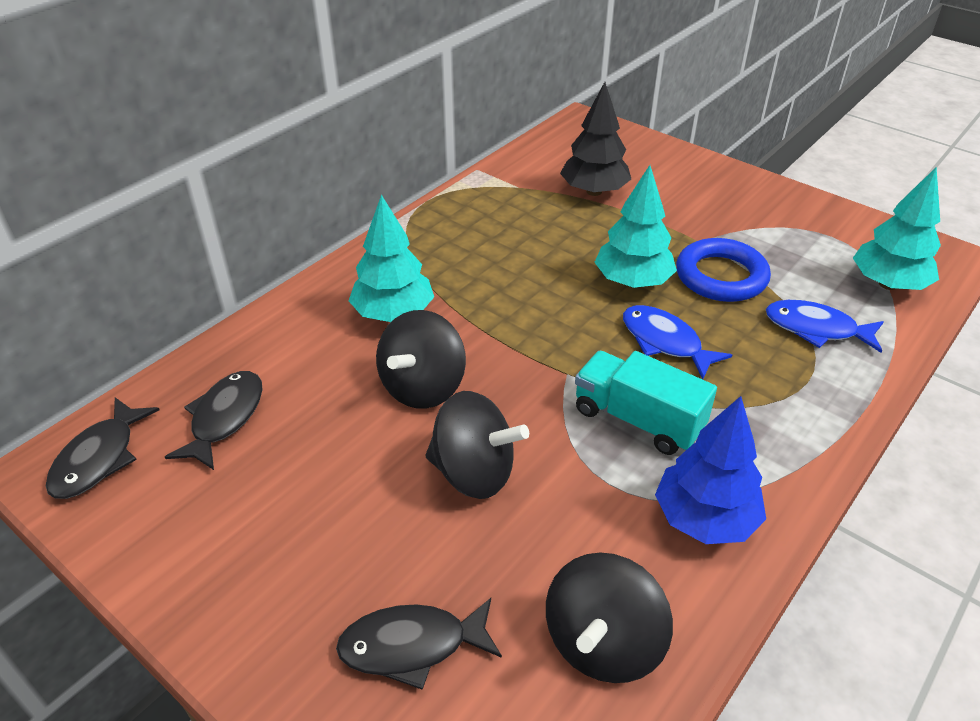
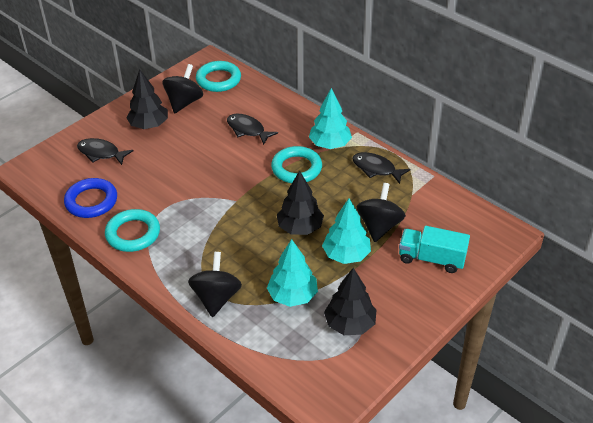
black tree: [560,82,631,196] = 1 -> [126,69,168,129] [277,170,324,235] [324,268,376,335] = 3
blue fish: [623,305,732,380] [766,300,884,353] = 2 -> none = 0
blue tree: [655,396,766,544] = 1 -> none = 0
turquoise ring: none = 0 -> [105,209,160,252] [196,61,241,92] [271,146,322,183] = 3

